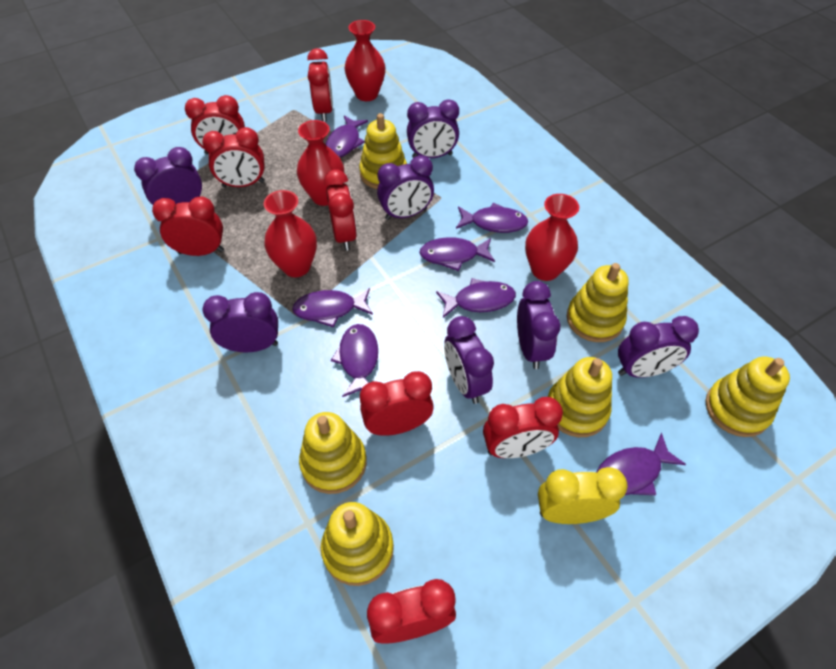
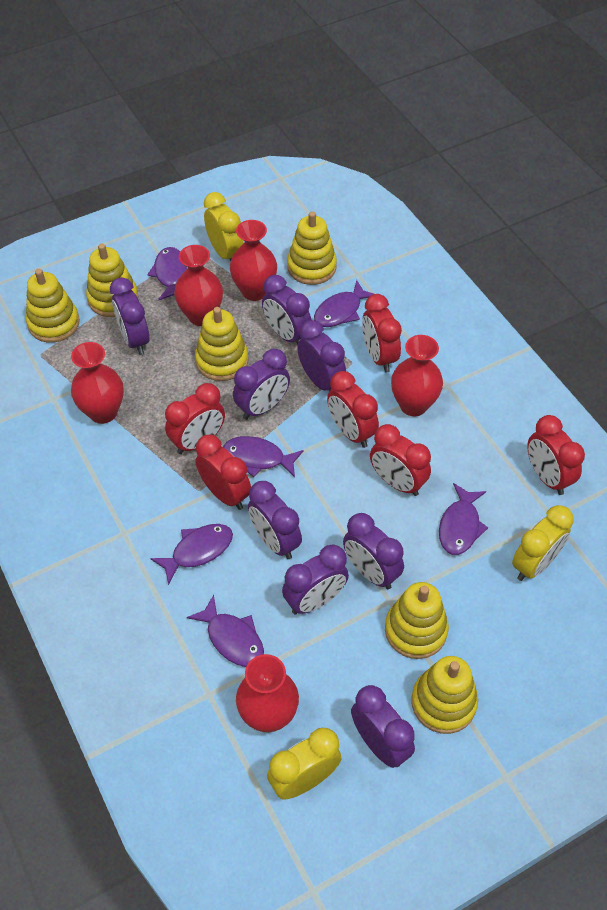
purple clock: [134,147,202,205] [202,292,278,352] [377,155,434,220] [407,99,459,158] [444,316,494,404] [517,281,560,369] [618,316,699,378] = 7 -> [110,277,150,355] [233,349,290,420] [248,481,302,559] [262,275,312,344] [282,545,349,614] [297,320,346,391] [343,513,404,589] [351,685,415,768] = 8
purple fish: [292,288,373,327] [326,116,368,157] [331,324,378,397] [419,237,495,271] [436,278,516,318] [456,203,528,233] [597,433,686,495] = 7 -> [147,247,187,301] [150,524,233,585] [187,595,264,667] [223,436,304,477] [314,280,374,327] [439,483,488,555] = 6
red clock: [152,196,224,256] [185,95,245,154] [202,127,265,187] [307,48,333,122] [324,170,357,251] [360,371,434,436] [367,579,456,644] [483,397,563,458] = 8 -> [165,383,225,454] [195,435,251,510] [327,371,379,448] [362,294,402,372] [370,424,431,496] [527,415,585,495] = 6
red vase: [264,190,317,277] [297,120,344,206] [345,20,385,101] [525,194,579,281] = 4 -> [71,342,124,424] [174,245,223,326] [230,220,277,301] [236,654,299,732] [391,335,443,416] = 5
yellow clock: [538,467,628,524] = 1 -> [204,192,243,261] [267,728,342,800] [512,505,574,581] = 3

